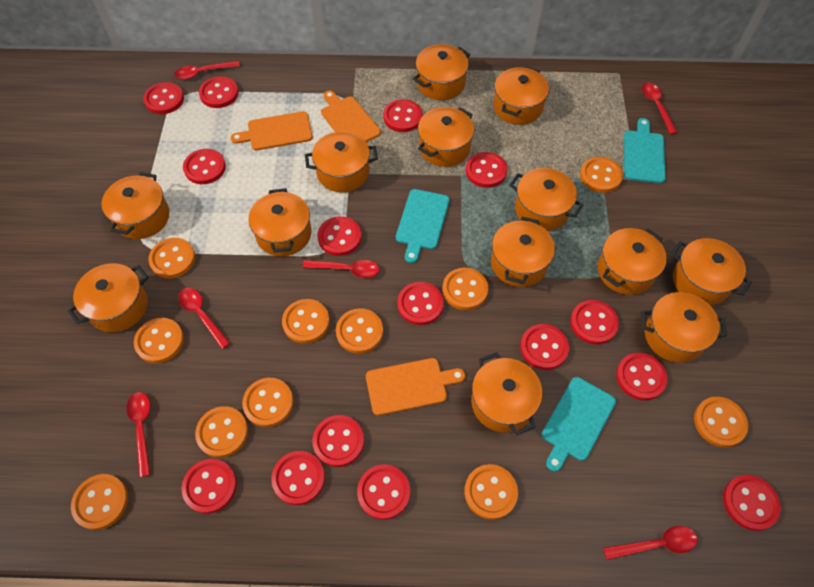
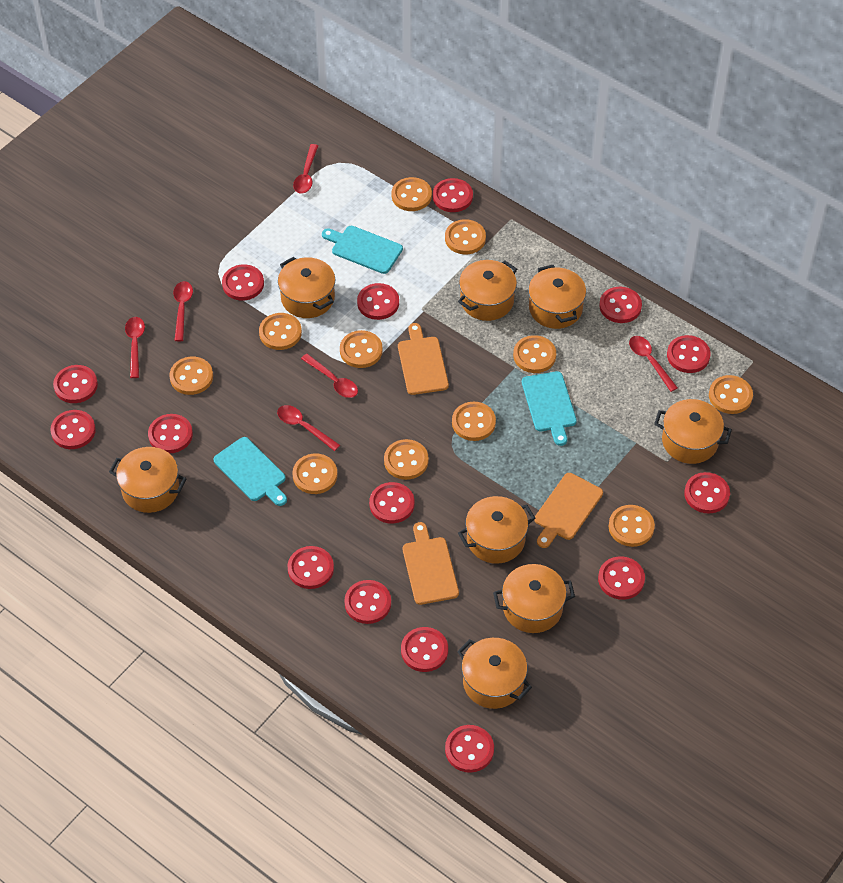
orange pot: [68,263,149,332] [101,172,169,239] [248,188,311,257] [305,131,378,192] [413,44,470,100] [418,107,474,167] [471,352,542,435] [491,217,555,287] [493,66,549,125] [509,168,583,231] [598,228,667,295] [641,292,727,363] [671,238,752,305] = 13 -> [109,447,186,513] [278,257,335,318] [457,638,532,709] [458,260,517,321] [458,496,535,564] [493,564,575,633] [528,265,586,329] [654,399,732,464] = 8

